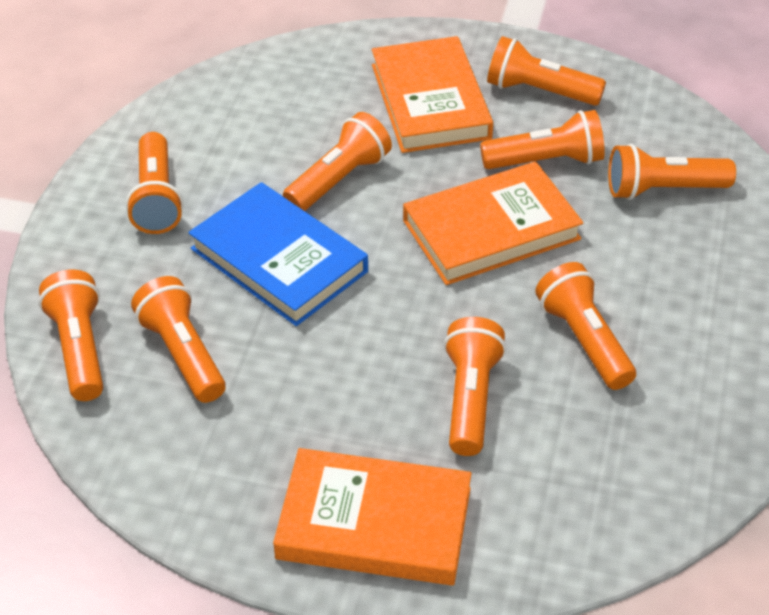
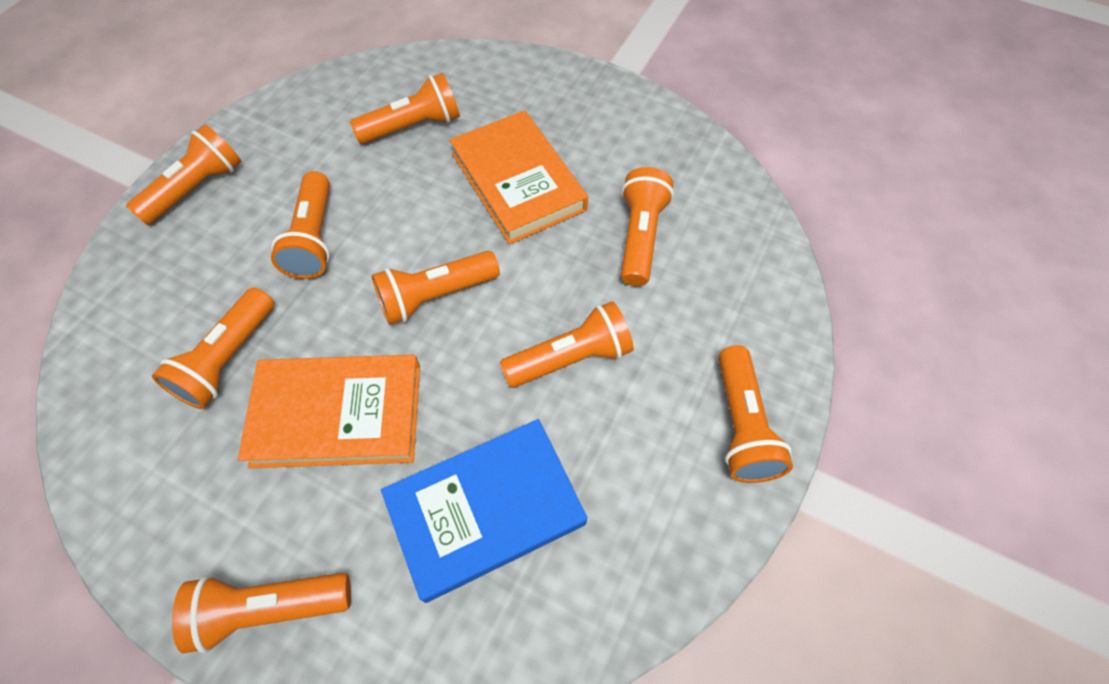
orange book: [273,448,472,585] [372,36,493,153] [403,161,583,285] = 3 -> [238,355,420,468] [450,110,588,244] = 2

